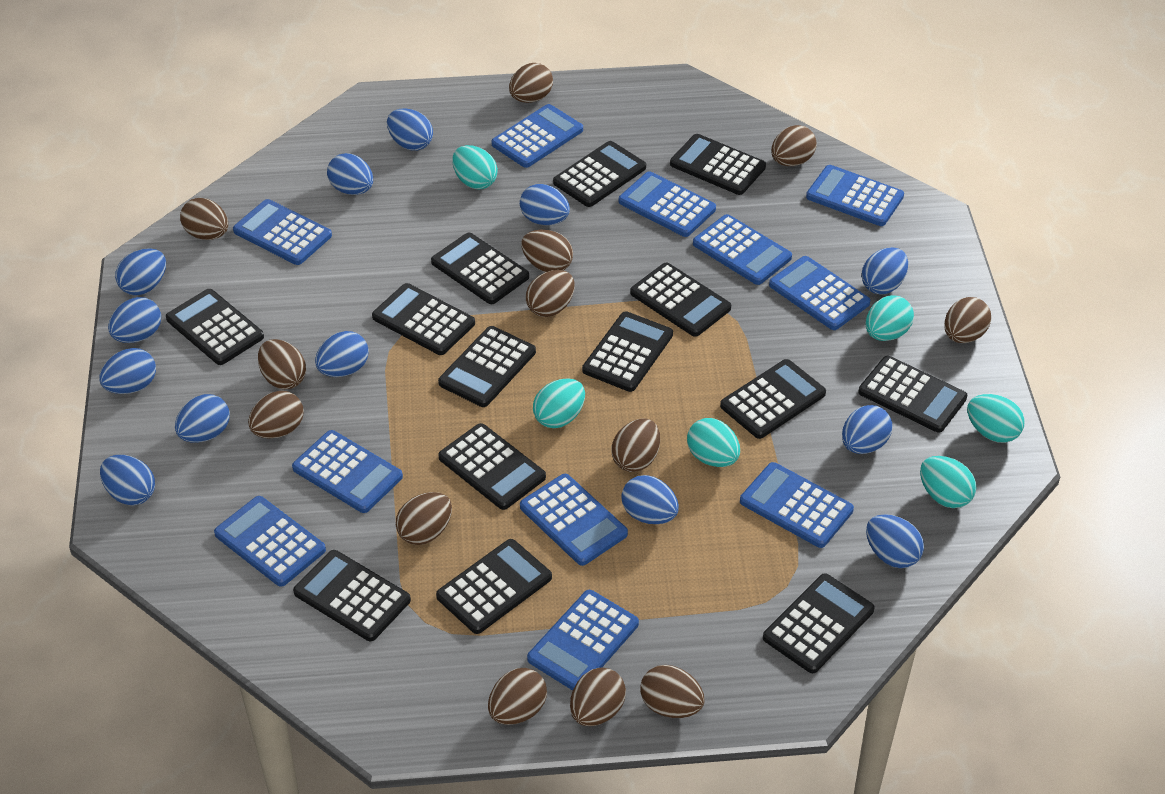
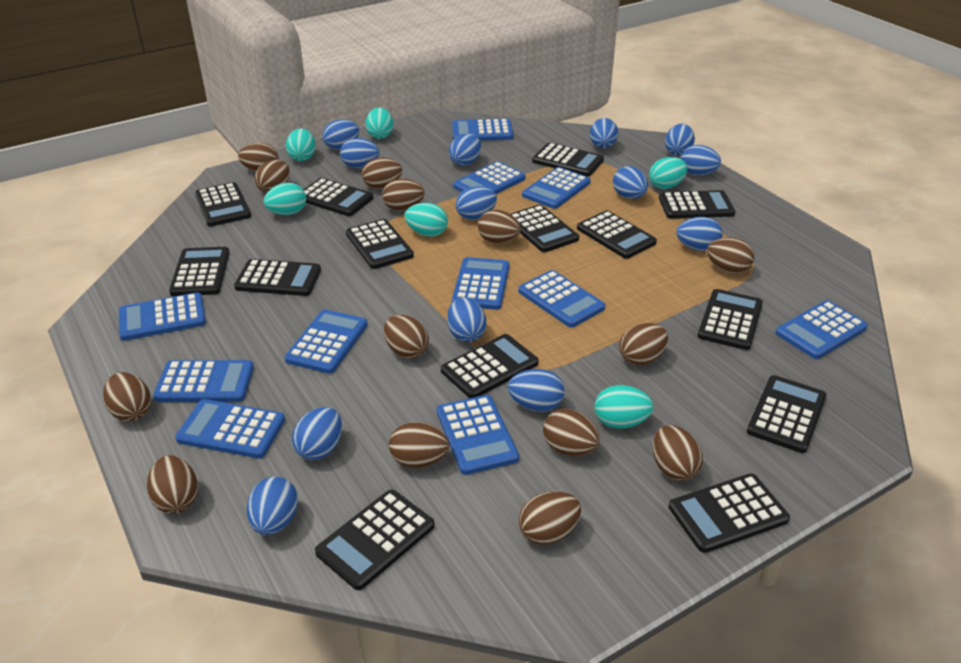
brown egg: [180,198,228,240] [248,391,304,439] [258,339,306,389] [396,492,452,545] [488,668,547,725] [509,63,553,103] [521,230,573,272] [526,270,575,317] [570,667,626,726] [611,418,660,472] [640,665,705,718] [771,125,817,166] [944,297,991,343] = 13 -> [103,372,151,421] [147,455,198,513] [238,143,279,172] [254,160,290,193] [362,158,402,189] [382,178,425,211] [384,315,429,359] [389,422,449,468] [478,210,521,244] [519,491,581,545] [543,409,600,456] [619,323,668,365] [653,425,703,481] [707,237,755,274] = 14

